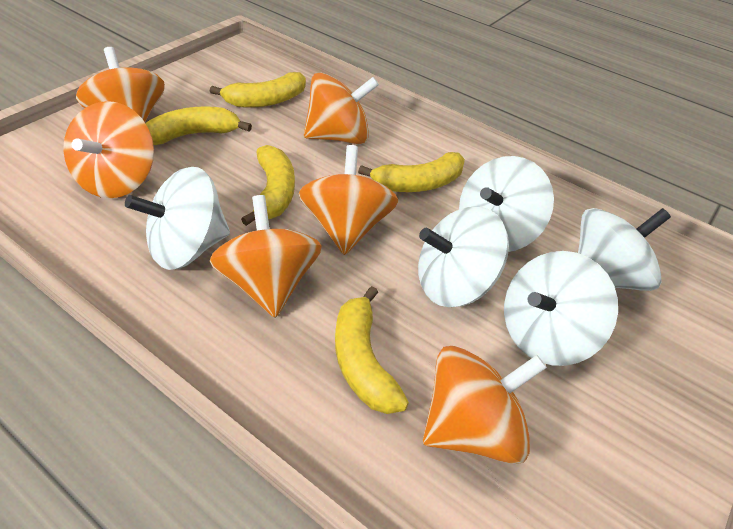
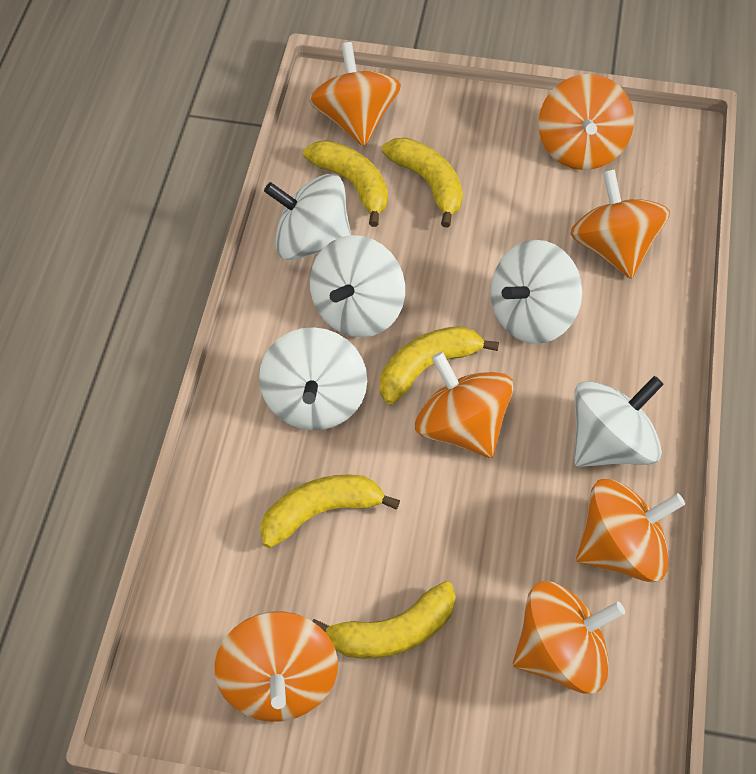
orange spinning top: [63,101,154,198] [76,47,165,122] [210,195,322,318] [299,145,398,255] [304,72,379,144] [423,346,547,464] = 6 -> [215,611,338,722] [309,42,401,147] [415,352,513,458] [513,581,625,694] [538,74,634,170] [570,169,670,279] [576,479,685,582] = 7

